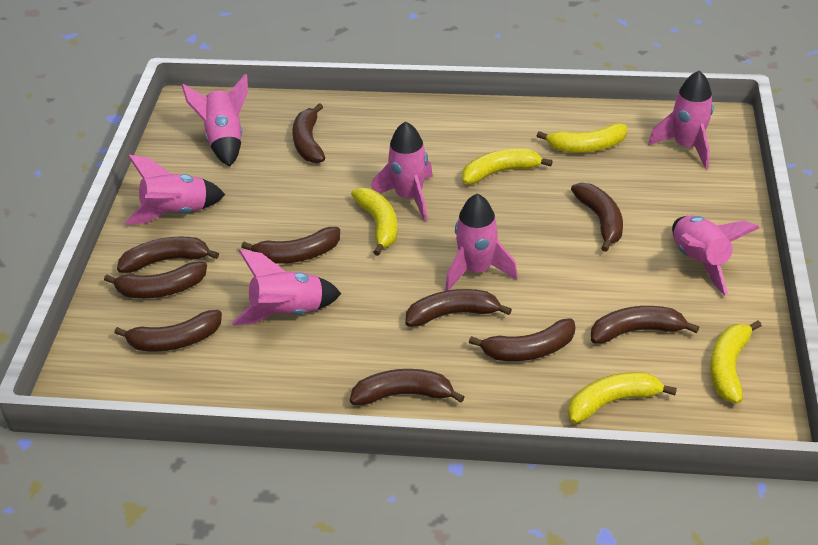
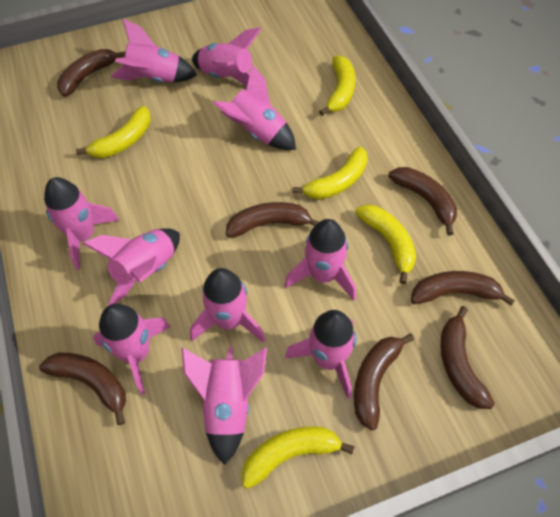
brown banana: [104,261,207,298] [114,310,222,351] [117,237,219,273] [241,227,340,264] [292,103,325,163] [350,369,464,405] [405,289,512,327] [469,318,575,361] [571,183,623,252] [591,306,699,344] = 10 -> [39,353,126,425] [57,49,125,97] [226,202,319,238] [354,334,414,431] [389,167,457,236] [411,271,515,305] [441,306,495,409] = 7
pink rocket: [125,155,225,225] [181,74,248,167] [232,249,341,326] [371,121,433,221] [445,194,518,291] [648,71,714,169] [672,215,760,296] = 7 -> [44,177,120,270] [82,228,180,306] [93,304,171,395] [111,19,197,82] [181,347,267,465] [190,268,266,343] [192,27,261,87] [213,64,296,150] [285,219,356,300] [285,310,357,399] = 10

